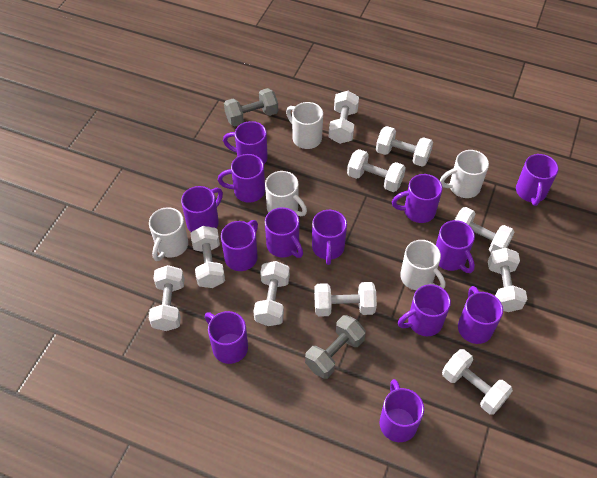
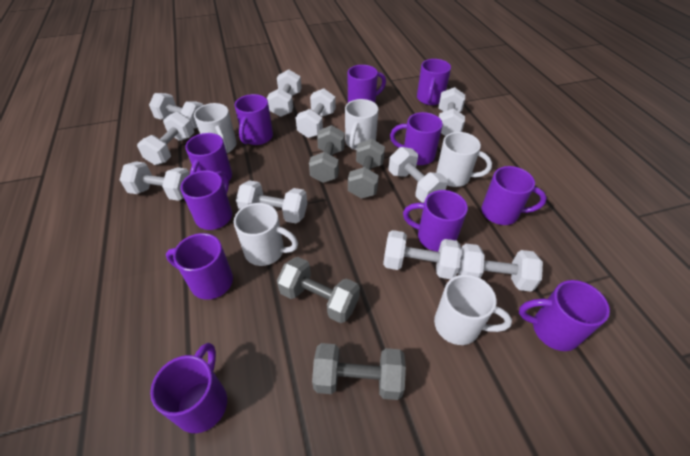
grey dumbbell: [224,88,278,127] [305,315,366,379] = 2 -> [277,257,360,323] [309,125,345,183] [312,343,406,400] [348,139,385,199] = 4
purple mug: [181,186,223,232] [205,311,248,364] [218,154,265,203] [221,220,258,271] [223,121,268,164] [265,207,303,258] [312,210,347,265] [379,379,424,442] [392,174,442,223] [398,284,451,336] [436,220,475,273] [458,286,503,344] [516,154,559,206] = 13 -> [150,343,227,433] [166,233,233,300] [180,170,232,230] [185,133,232,181] [235,94,273,145] [348,65,386,103] [390,112,443,165] [403,190,468,252] [417,59,451,105] [482,166,547,225] [519,280,610,351] = 11

